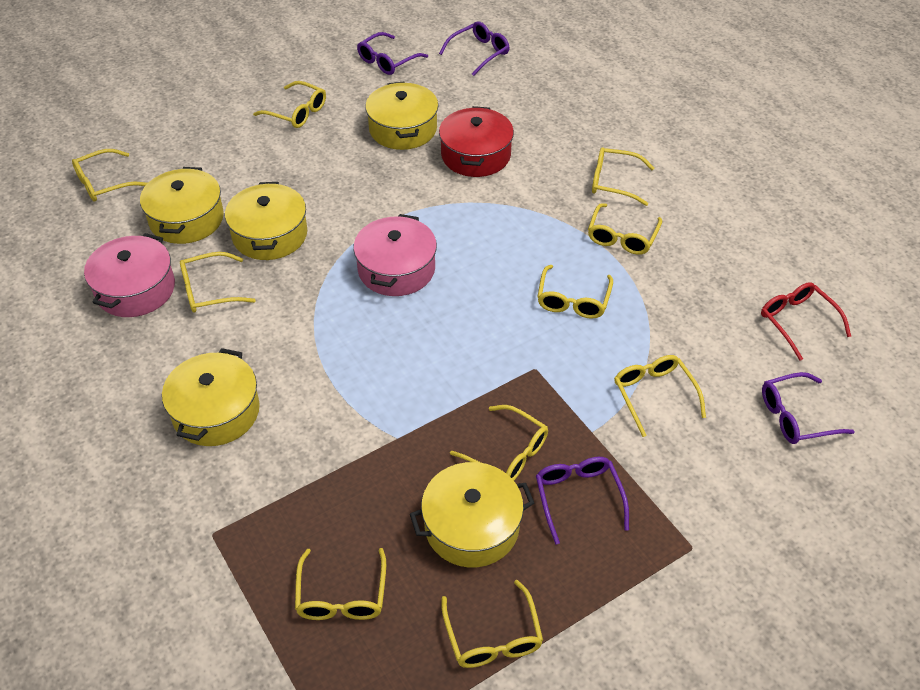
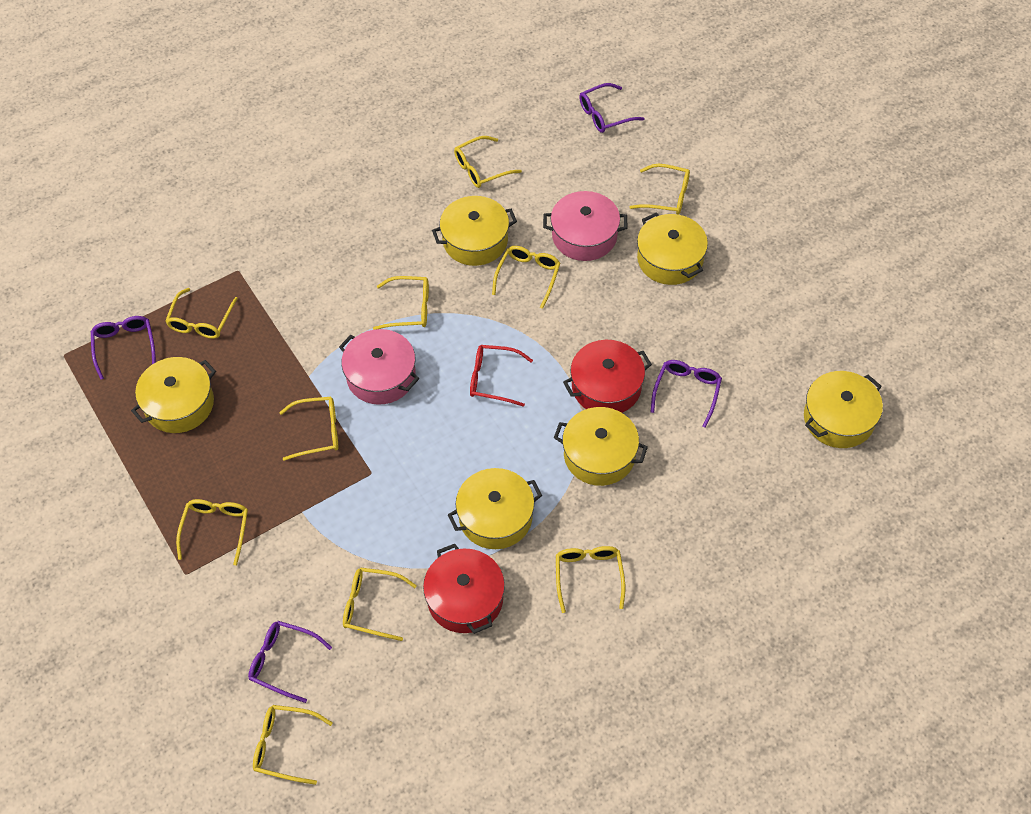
red pot: [439,106,514,177] = 1 -> [423,544,505,634] [563,340,652,413] = 2
yellow pot: [140,167,224,244] [162,348,260,446] [225,182,307,260] [365,82,438,150] [410,462,534,567] = 5 -> [131,357,216,433] [432,196,517,266] [448,468,542,549] [554,407,648,486] [637,213,708,285] [804,371,883,448] = 6

